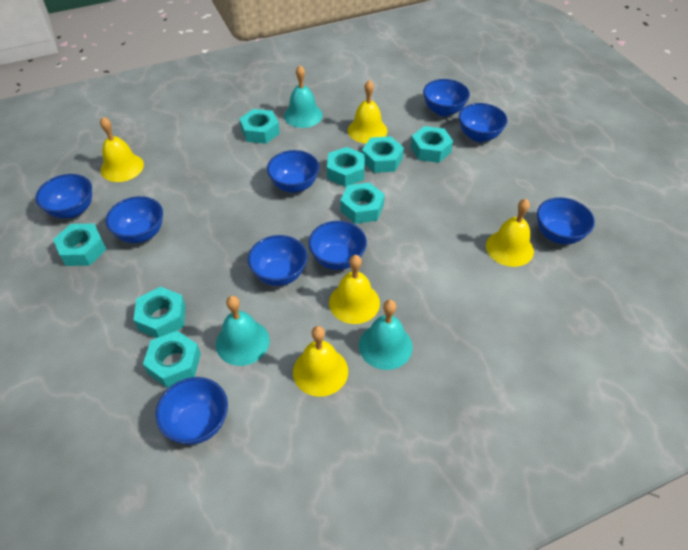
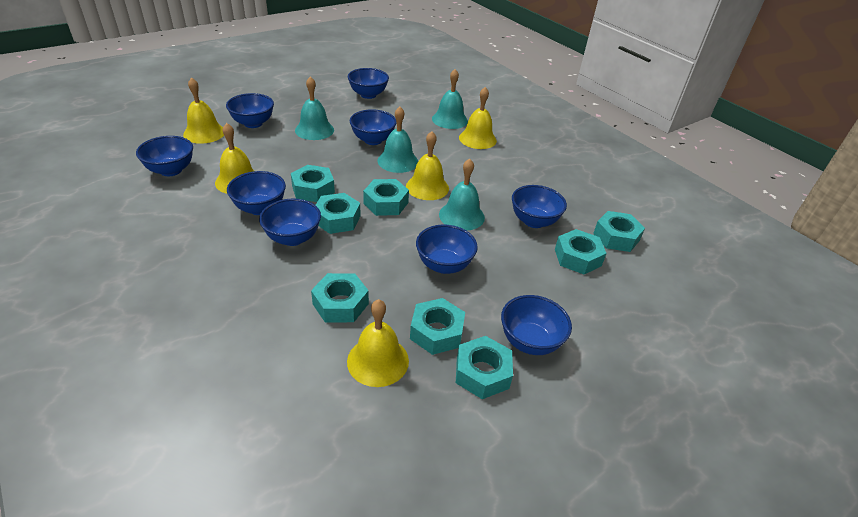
turquoise bell: [216,296,270,366] [284,65,323,128] [359,300,413,370] = 3 -> [295,76,334,140] [377,106,418,173] [432,69,468,129] [439,158,485,231] = 4

